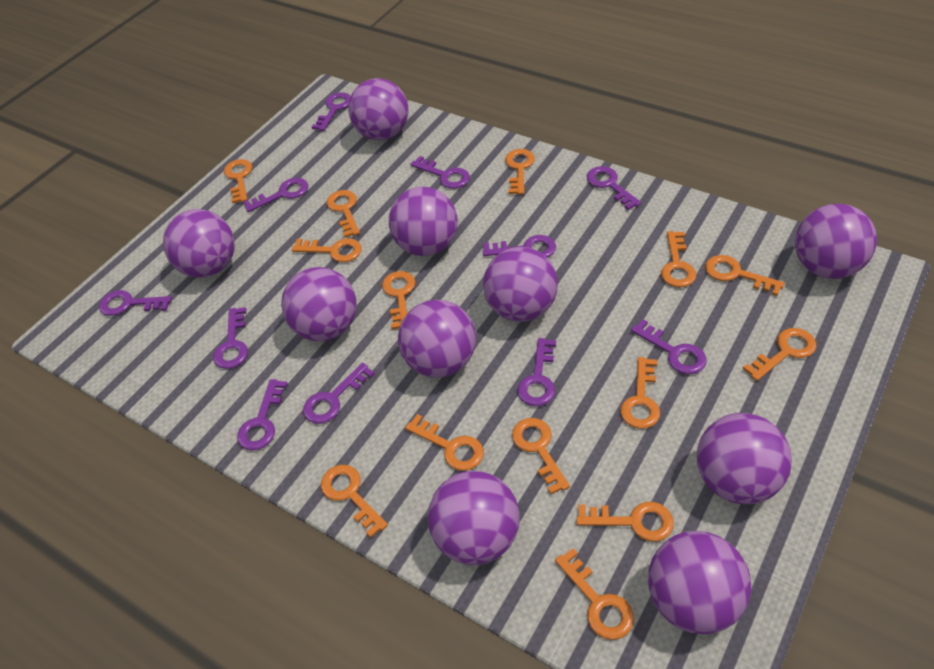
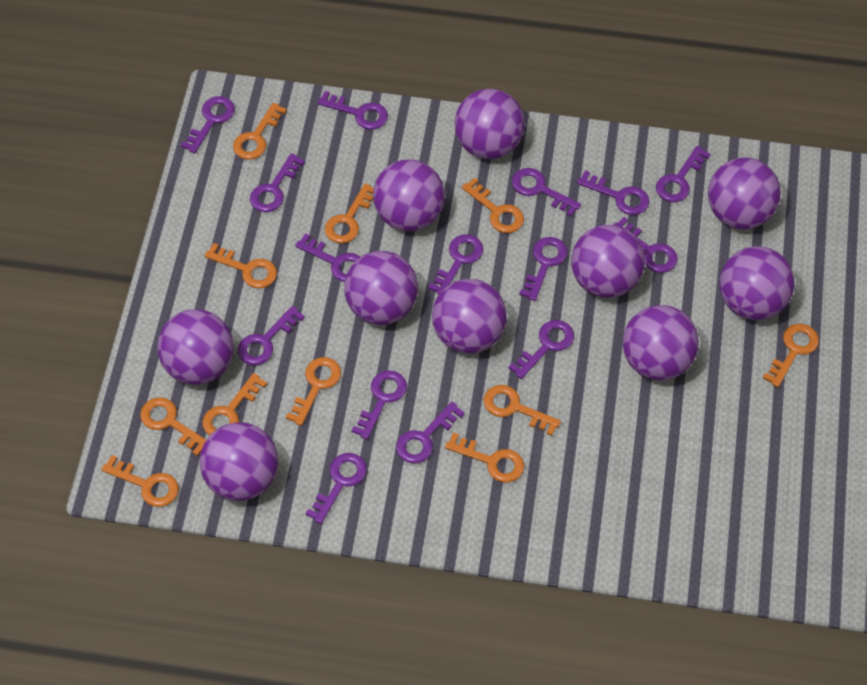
orange key: [224,159,252,203] [292,238,362,262] [321,465,388,538] [327,190,360,237] [382,271,415,330] [405,414,484,471] [505,149,535,195] [512,418,570,494] [555,548,634,640] [576,502,674,541] [620,357,660,429] [661,231,697,287] [705,255,785,296] [743,328,817,381] = 14 -> [101,455,179,507] [140,397,206,456] [202,373,267,435] [204,243,277,288] [233,103,287,160] [286,357,341,426] [325,183,374,243] [445,432,524,483] [462,178,524,233] [484,385,561,436] [763,324,819,387] = 11
purple key: [99,290,172,316] [213,307,248,369] [237,379,288,450] [244,178,308,212] [303,363,375,424] [312,92,351,131] [411,156,470,189] [483,235,556,258] [517,338,556,406] [587,166,641,210] [631,319,707,374] = 11 -> [181,96,235,153] [238,306,305,365] [250,153,305,212] [295,233,360,282] [306,453,367,524] [317,91,388,130] [352,370,407,439] [396,401,465,464] [428,234,483,295] [509,320,574,379] [512,168,581,216] [519,237,567,301] [577,170,649,215] [614,217,678,273] [656,146,711,202] = 15

